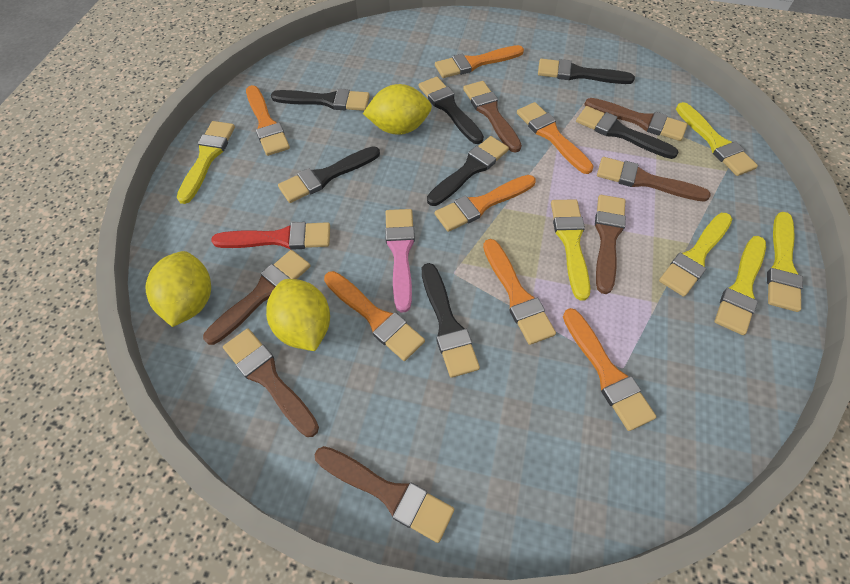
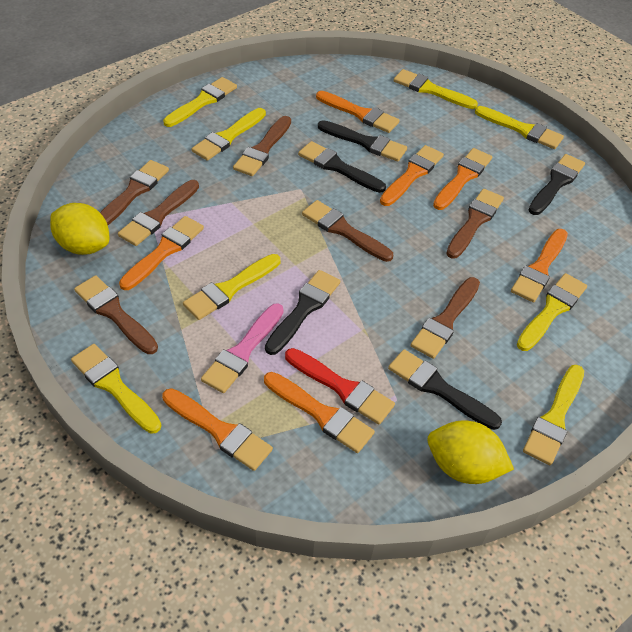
black brush: [271,89,370,111] [278,146,380,203] [418,77,484,144] [422,263,480,378] [427,136,509,206] [538,59,635,84] [576,106,679,159] = 7 -> [265,270,340,355] [298,141,386,193] [318,120,407,161] [388,349,502,430] [528,154,585,215] = 5
yellow brush: [177,121,235,204] [551,199,591,300] [659,213,732,297] [676,102,758,176] [714,236,766,335] [767,212,803,312] = 6 -> [71,344,162,434] [163,77,237,127] [183,254,280,320] [192,108,266,161] [393,69,478,109] [475,106,564,149] [517,273,587,351] [523,365,584,465] = 8
yellow lemon: [145,251,211,327] [266,279,330,351] [363,84,432,135] = 3 -> [50,203,109,255] [427,421,514,484] = 2

